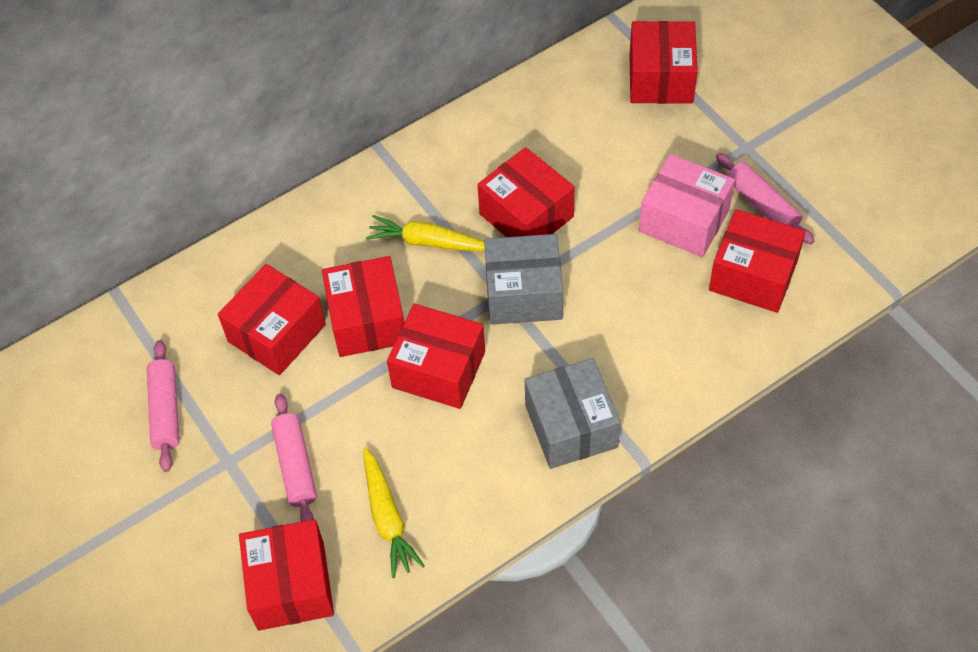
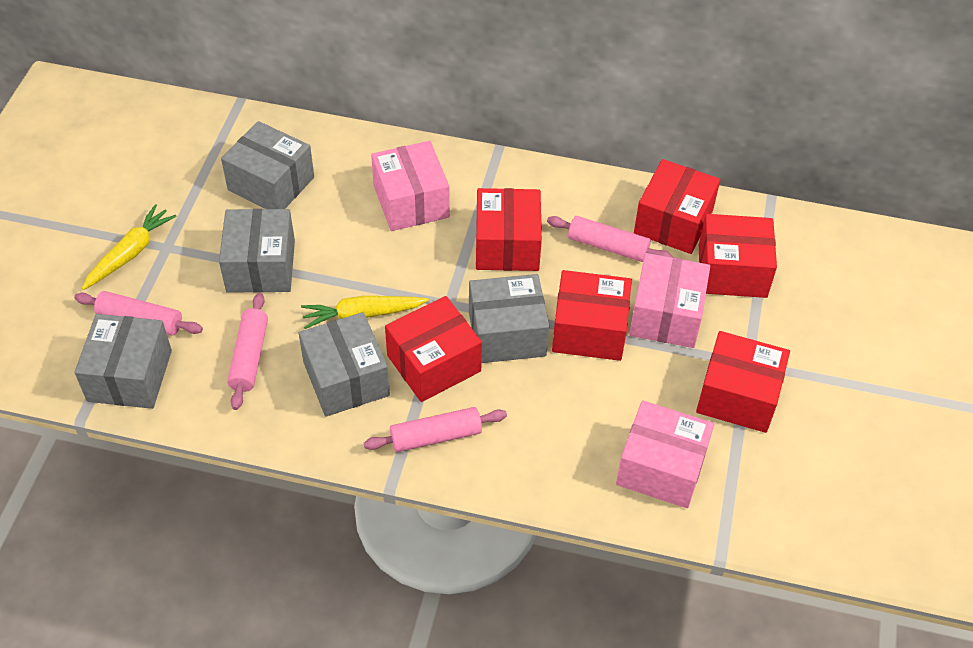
grey box: [484,234,563,325] [525,358,621,469] = 2 -> [75,314,172,409] [219,209,295,293] [221,121,314,209] [299,312,390,417] [469,274,549,363] = 5
pink box: [639,154,735,257] = 1 -> [371,141,450,231] [616,400,714,508] [629,253,710,348] = 3
pink rolling pin: [147,340,179,472] [271,394,317,522] [716,153,815,244] = 3 -> [74,291,203,335] [227,293,268,410] [364,407,507,452] [547,216,673,262] = 4
red box: [218,264,326,375] [239,519,334,631] [322,256,404,357] [387,304,485,409] [477,147,575,237] [630,21,698,104] [709,209,805,313] = 7 -> [385,296,482,402] [476,188,542,271] [552,270,632,361] [634,159,720,254] [696,331,790,433] [699,214,777,298] = 6

